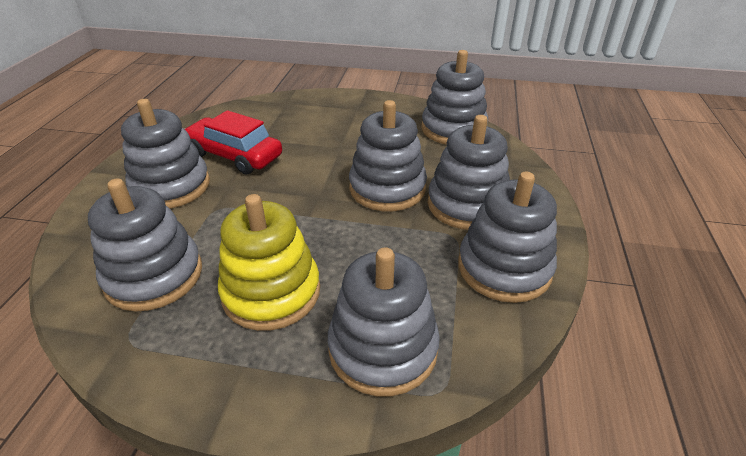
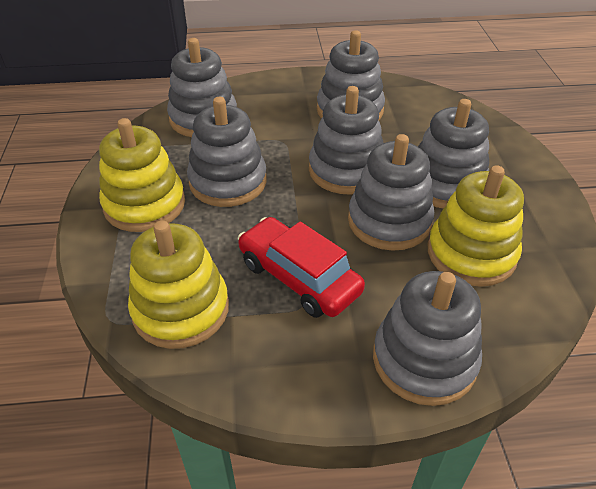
yellow stacking toy: [218,194,320,331] = 1 -> [99,118,185,232] [128,221,229,349] [428,165,524,287] = 3

